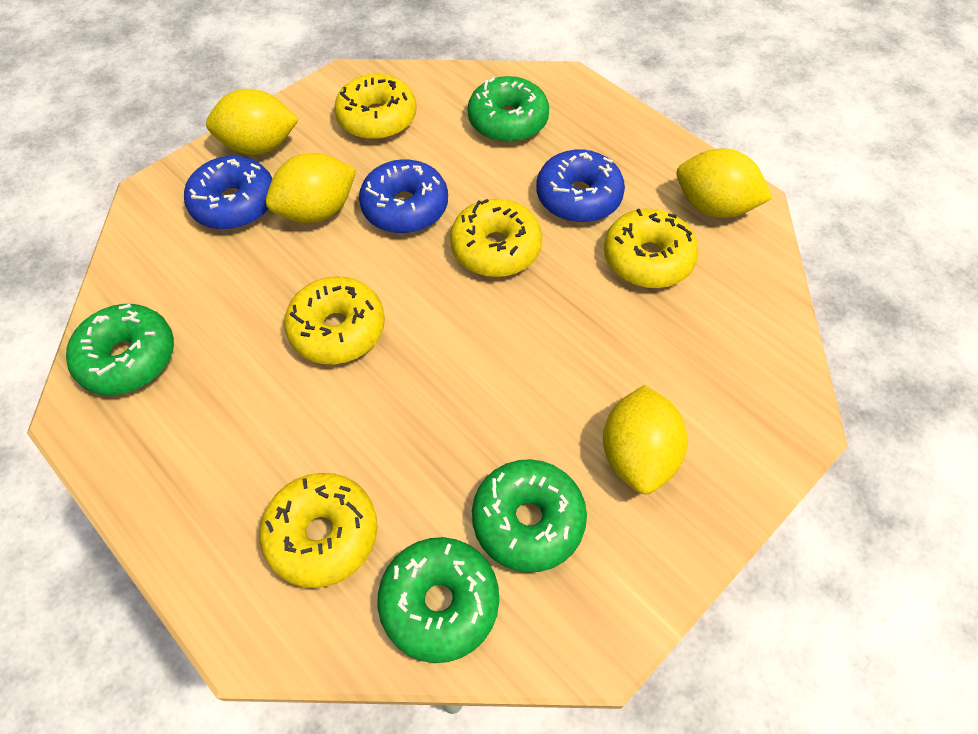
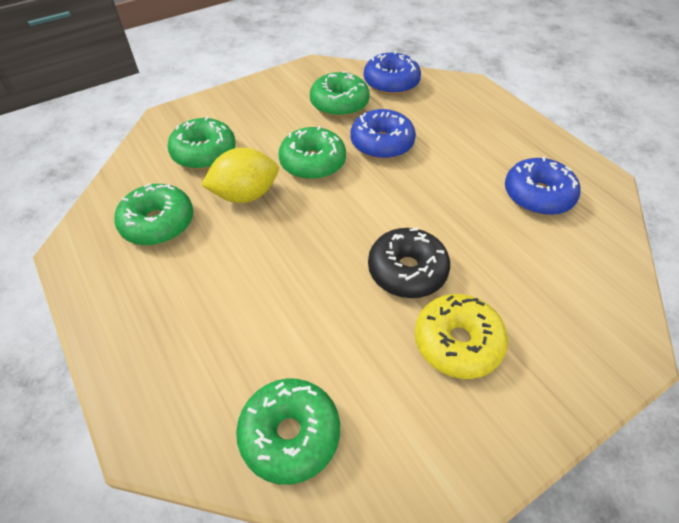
black donut: none = 0 -> [368,227,450,298] = 1
green donut: [66,304,174,395] [378,537,499,663] [467,76,549,143] [472,459,587,573] = 4 -> [115,183,193,246] [167,116,236,169] [236,379,340,485] [278,126,346,180] [310,71,370,117] = 5
yellow donut: [259,473,377,588] [284,277,385,364] [334,74,417,140] [450,199,542,277] [604,209,699,288] = 5 -> [415,294,508,379] = 1
yellow lemon: [206,89,299,155] [266,153,356,223] [603,385,688,494] [677,148,772,218] = 4 -> [201,148,279,203] = 1

